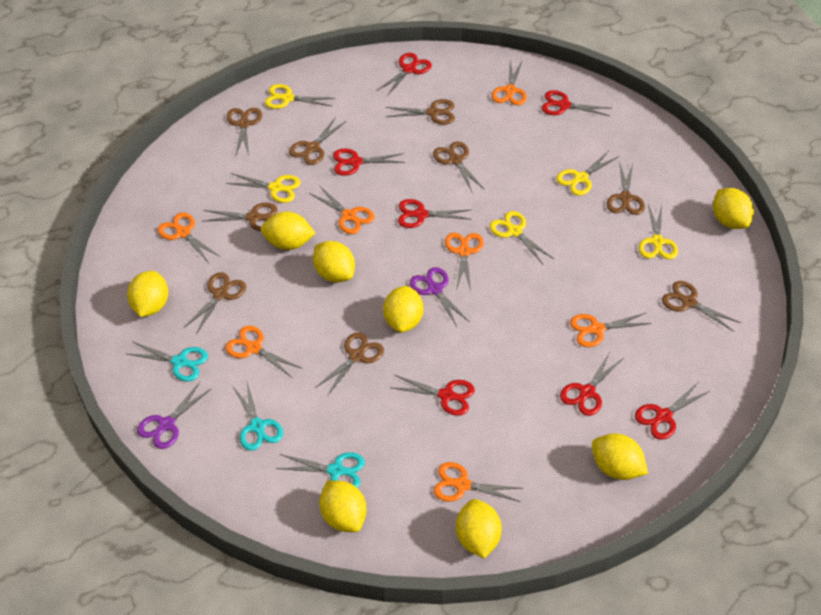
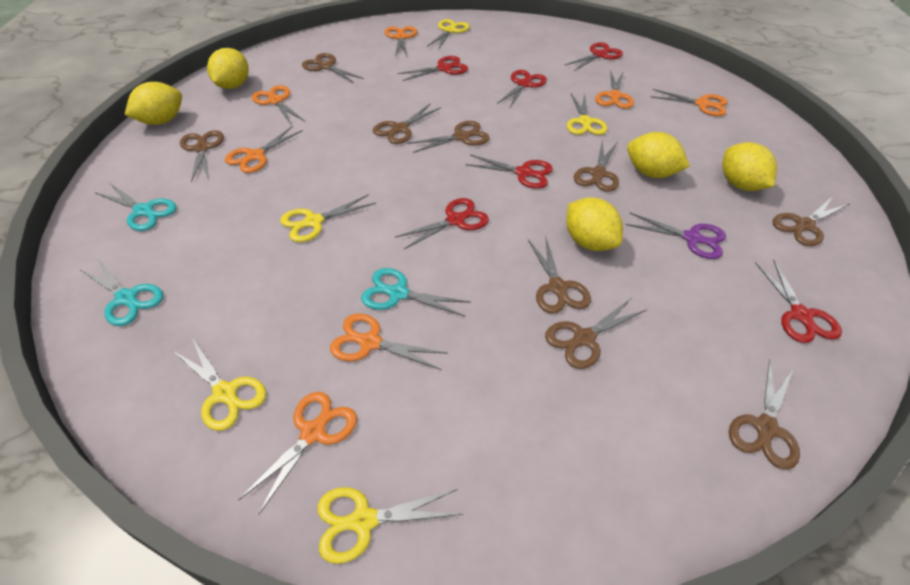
purple scissors: [137,382,211,449] [410,267,470,327] = 2 -> [625,213,726,259] = 1
red scissors: [333,148,405,176] [376,53,432,96] [390,375,475,416] [398,199,472,228] [541,90,610,116] [560,352,623,416] [635,383,710,440] = 7 -> [395,198,489,249] [398,56,468,81] [465,154,553,189] [497,70,547,108] [564,42,623,71] [755,259,842,343] = 6
yellow lemon: [127,271,168,317] [261,212,315,250] [313,241,355,282] [319,481,367,532] [383,286,423,332] [456,499,502,559] [592,433,648,480] [713,188,754,229] = 8 -> [125,82,182,125] [207,48,248,89] [566,198,623,251] [627,132,690,178] [722,142,777,191] = 5

